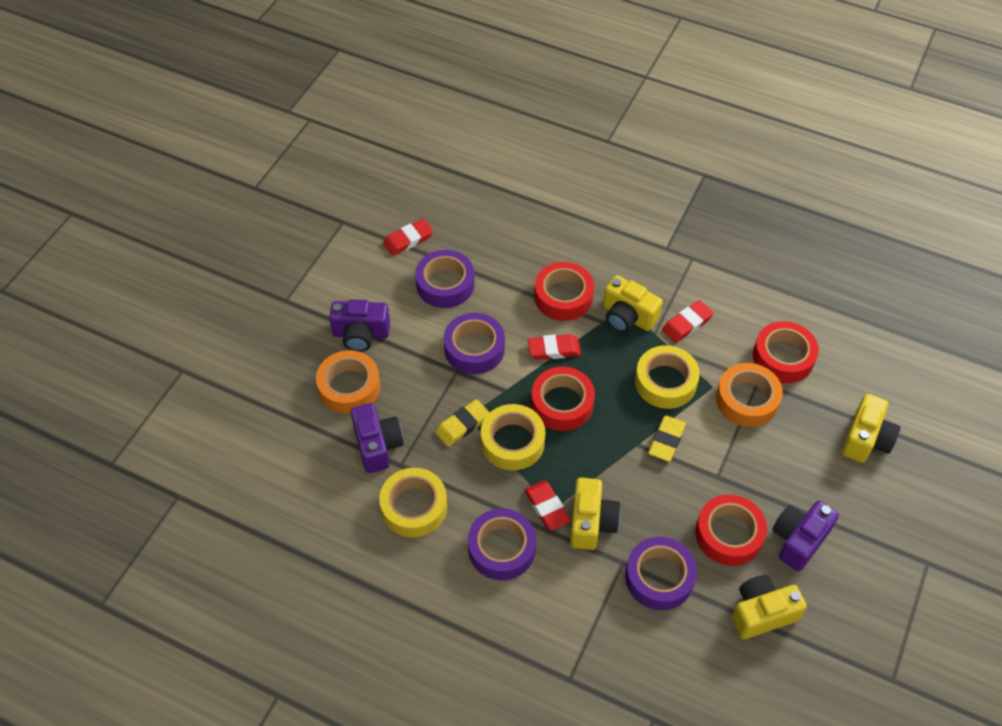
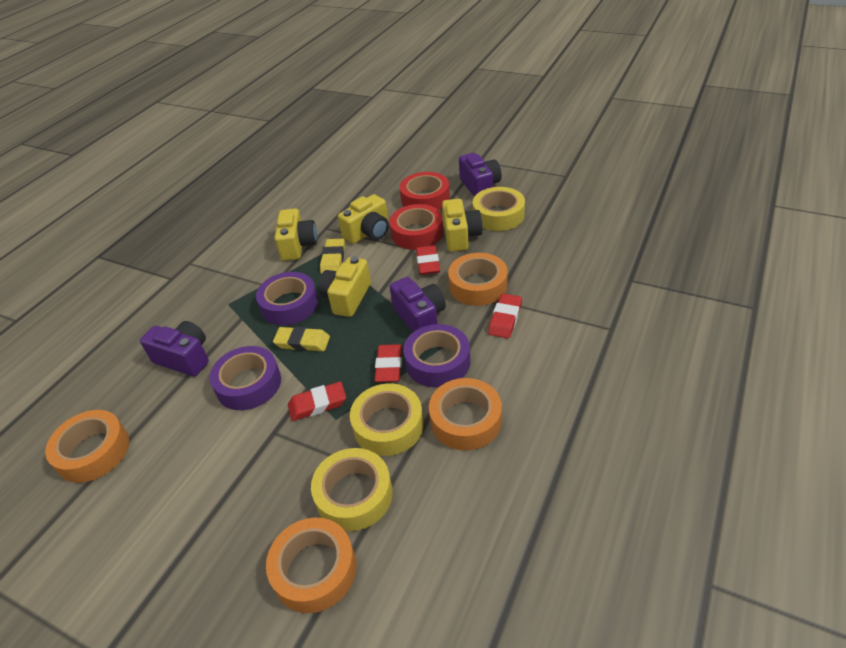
orange tape: [316,350,381,414] [716,363,783,427] = 2 -> [45,410,129,483] [266,518,357,613] [429,378,502,451] [448,253,508,306] = 4
purple tape: [415,250,475,308] [444,313,505,374] [468,508,536,580] [625,537,697,610] = 4 -> [209,346,281,410] [256,272,318,325] [403,324,470,388] = 3
red tape: [531,367,595,431] [534,262,594,321] [695,494,767,566] [753,321,819,383] = 4 -> [389,204,443,250] [400,172,450,210] = 2

